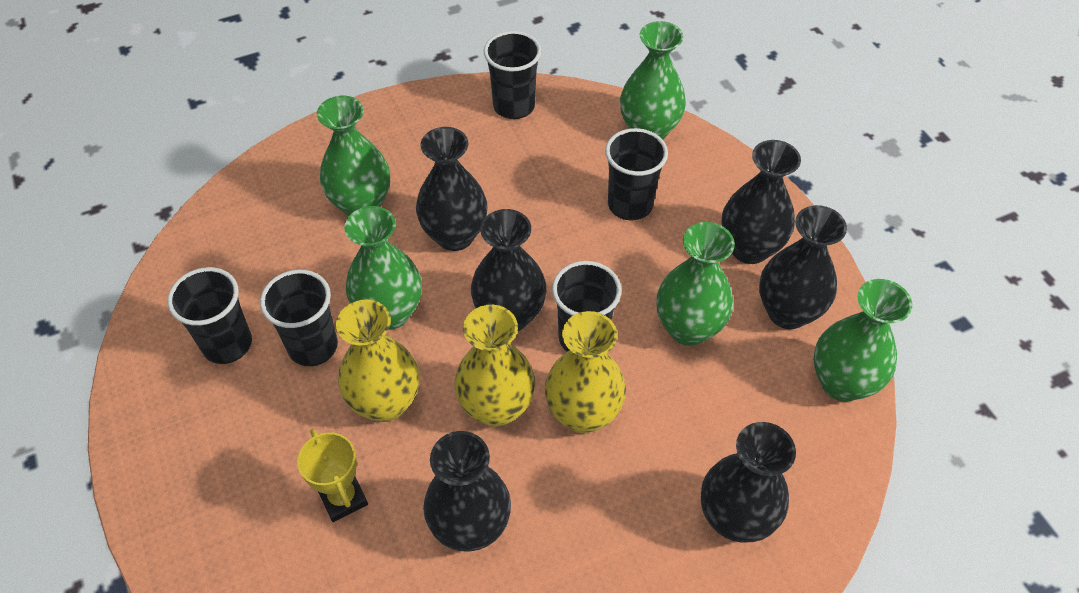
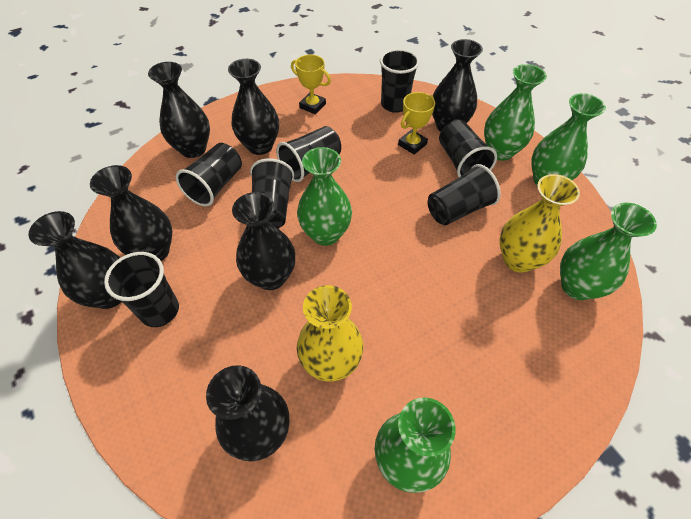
black cup: [167,267,252,364] [260,270,338,366] [484,31,541,119] [552,261,622,351] [605,128,668,220] = 5 -> [104,252,179,327] [176,143,242,206] [250,158,294,228] [276,126,341,182] [380,49,419,113] [428,164,501,225] [439,120,497,177] = 7
black vase: [416,127,487,251] [423,431,511,552] [471,209,546,332] [701,422,796,542] [721,140,801,264] [759,205,847,329] = 6 -> [28,211,121,309] [90,165,173,261] [148,62,210,158] [206,365,289,461] [228,59,279,155] [232,192,295,290] [432,39,483,132] = 7
yellow trophy: [297,429,368,522] = 1 -> [291,55,331,114] [398,92,435,155] = 2
yellow vase: [336,300,419,422] [454,305,535,427] [545,311,626,433] = 3 -> [297,285,363,382] [500,174,580,273] = 2

